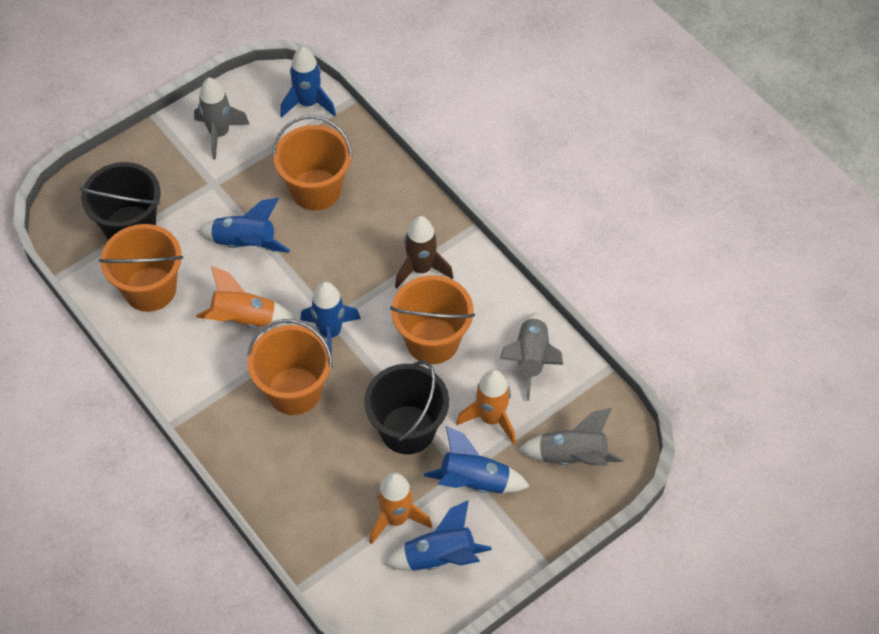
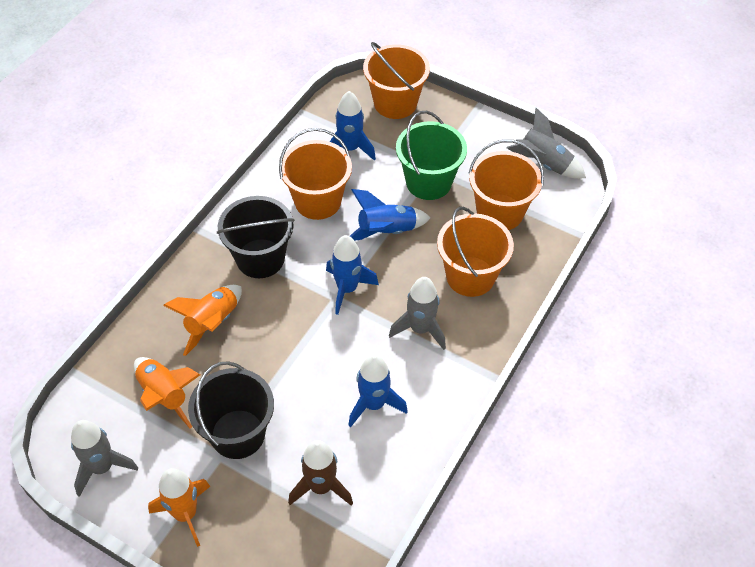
blue rocket: [197,198,290,253] [280,47,336,117] [300,282,361,356] [384,500,492,571] [424,426,530,493] = 5 -> [326,235,379,315] [330,91,376,161] [348,354,408,428] [350,189,430,241] = 4
green bucket: none = 0 -> [396,111,467,200] = 1

